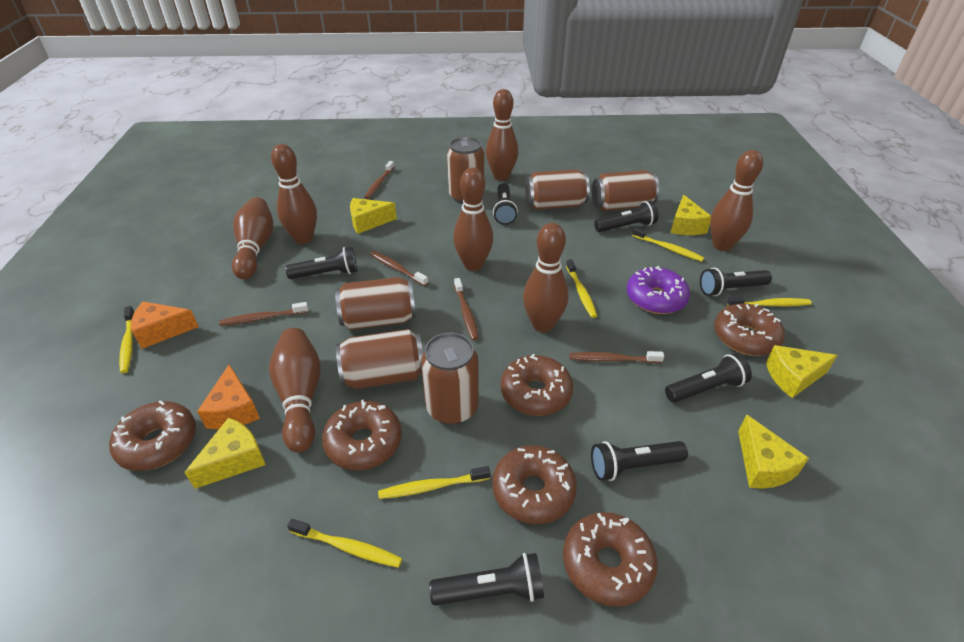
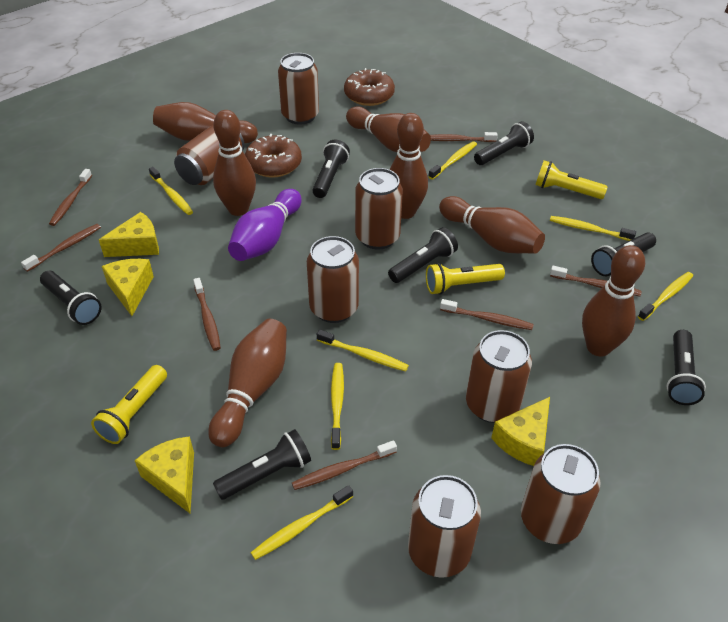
brown can: [335,277,416,330] [336,329,423,389] [421,333,479,425] [447,137,484,204] [525,169,590,210] [592,170,659,211] = 6 -> [174,125,245,185] [278,53,319,125] [307,236,359,323] [355,168,403,250] [408,475,481,578] [466,330,532,423] [521,444,600,544] = 7
brown donut: [109,400,196,471] [322,400,402,470] [492,445,577,524] [501,354,573,416] [563,512,658,607] [714,304,785,356] = 6 -> [245,134,302,178] [344,68,395,106] = 2
brown toothbrush: [219,302,309,326] [364,161,394,199] [370,251,428,286] [454,278,479,340] [569,351,664,363] = 5 -> [21,224,101,272] [49,169,92,226] [193,278,221,351] [292,440,397,490] [430,132,498,142] [440,299,534,330] [550,266,642,296] = 7
orange cheese: [131,302,199,349] [197,364,260,429] = 2 -> none = 0
purple bowling pin: none = 0 -> [228,189,301,261] = 1
purple donut: [627,266,690,314] = 1 -> none = 0
yellow cheese: [184,417,266,489] [350,198,397,234] [671,195,711,235] [738,415,809,489] [766,345,838,398] = 5 -> [99,212,159,257] [102,259,154,316] [135,436,194,513] [491,397,550,466] = 4
yellow flashlight: none = 0 -> [91,365,167,444] [426,263,505,295] [535,161,608,199] = 3
yellow toothbrush: [119,306,135,373] [287,519,402,568] [378,466,490,499] [566,259,597,318] [632,227,704,262] [727,297,812,306] = 6 -> [149,167,193,215] [250,485,353,560] [317,330,409,371] [331,363,344,450] [428,141,477,180] [550,216,636,241] [638,272,693,321] = 7

